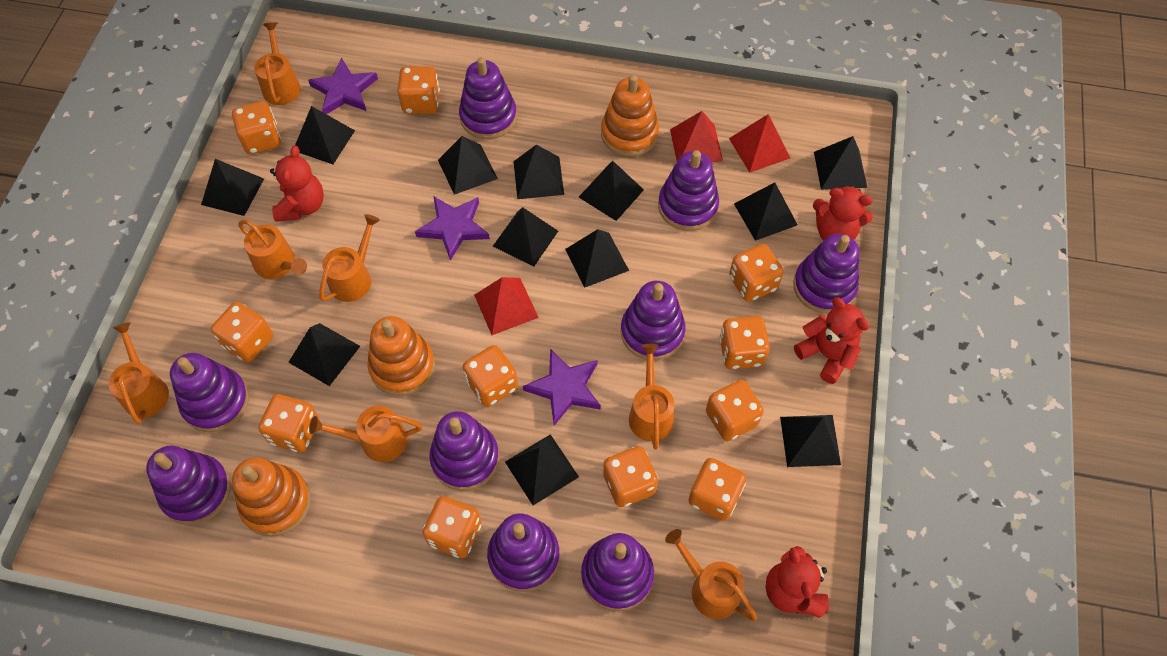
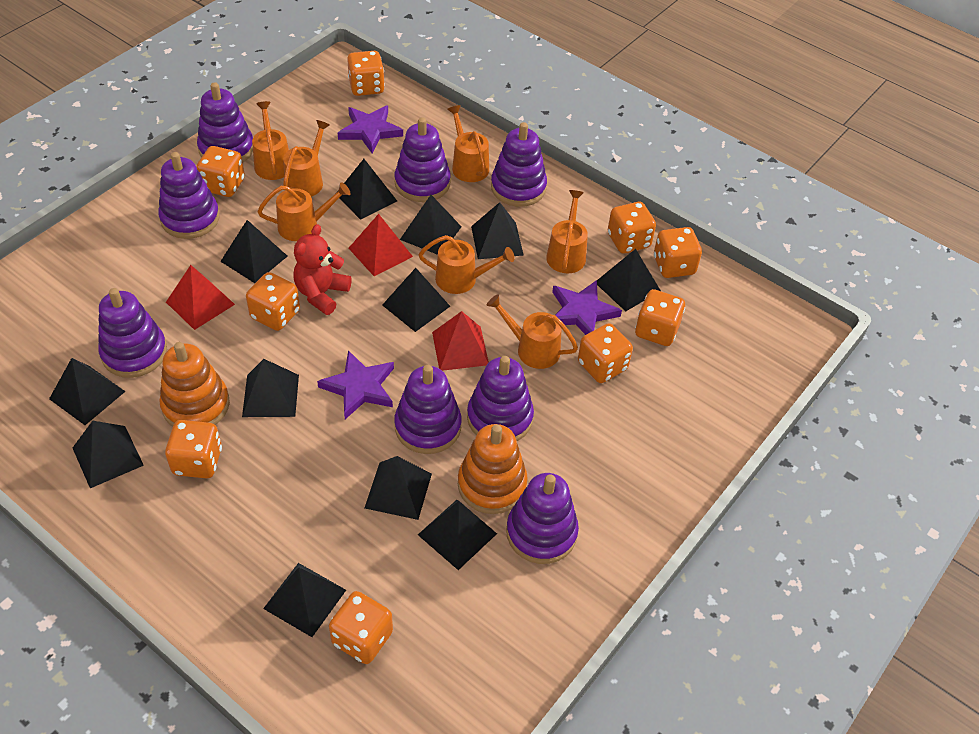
orange dice: [211,302,273,362] [232,101,281,154] [258,394,319,453] [397,66,440,114] [423,496,482,558] [463,345,518,407] [603,446,658,507] [688,458,746,521] [706,380,764,441] [719,316,770,369] [729,244,784,302] = 11 -> [165,420,222,478] [196,146,245,197] [246,272,300,331] [329,591,393,664] [347,51,385,96] [578,323,633,383] [608,202,656,254] [635,289,685,346] [654,227,702,278] = 9
orange stacking toy: [232,457,311,536] [367,316,435,396] [601,75,659,157] = 3 -> [159,342,230,427] [458,424,528,514] = 2
purple stacking toy: [146,446,231,525] [170,353,249,432] [429,411,499,491] [459,57,517,139] [487,514,560,592] [581,533,654,611] [621,281,686,360] [658,150,719,231] [793,234,859,314] = 9 -> [98,288,167,378] [158,152,220,239] [197,82,253,162] [394,365,462,454] [395,118,451,202] [467,356,534,441] [491,122,547,207] [506,473,579,564] = 8
red teddy bear: [270,146,324,222] [766,546,829,618] [794,297,869,384] [813,185,873,241] = 4 -> [293,224,352,315] = 1

